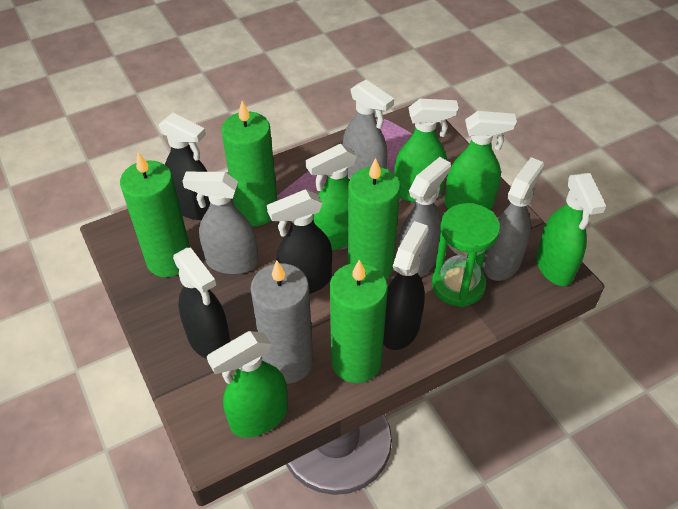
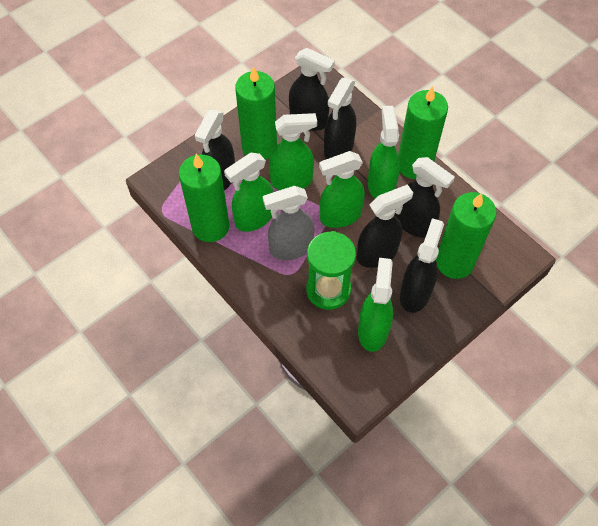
black spray bottle: [159,113,210,220] [173,248,230,359] [267,189,332,294] [383,221,429,350] = 4 -> [195,109,235,191] [289,48,335,131] [324,78,356,159] [357,184,413,268] [395,157,455,238] [400,218,444,313] = 6
grey candle: [251,261,313,384] = 1 -> none = 0
grey spray bottle: [182,172,258,274] [343,79,394,178] [397,157,451,276] [483,157,544,281] = 4 -> [263,186,314,260] = 1

